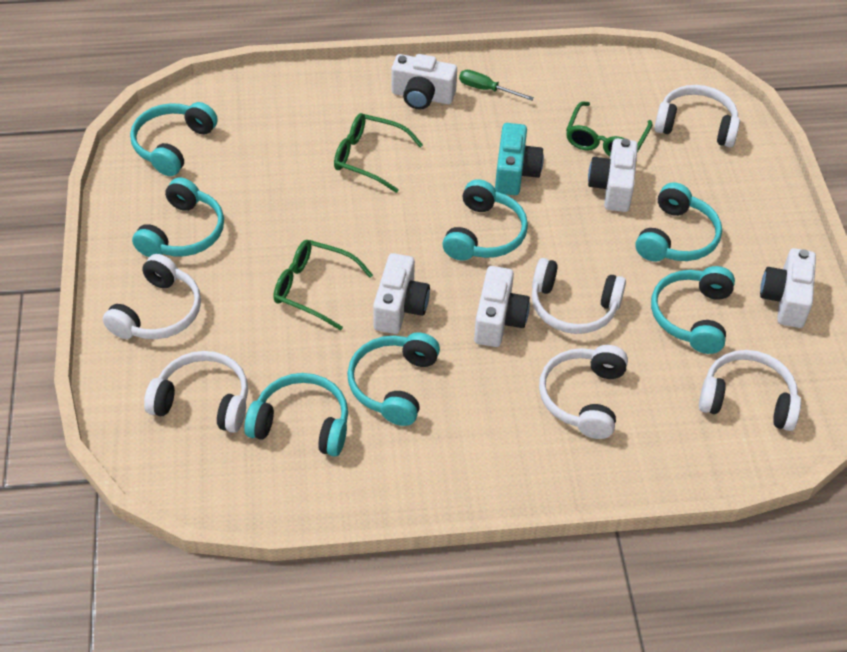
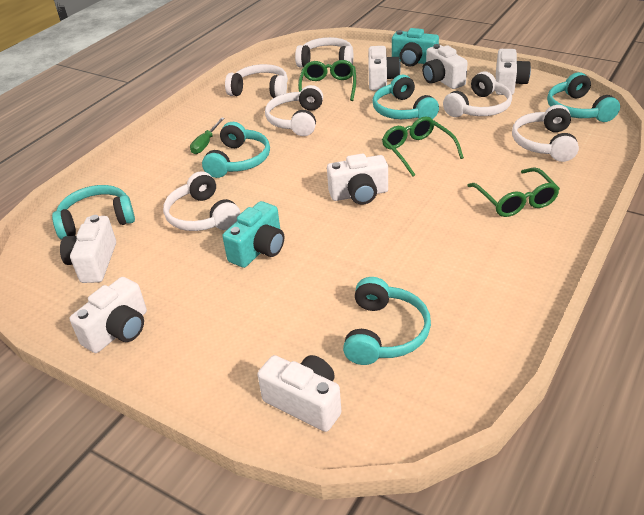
turquoise camera: [495,123,544,195] = 1 -> [222,201,284,268] [392,28,439,66] = 2
turquoise headphones: [130,102,218,176] [132,177,224,257] [244,373,348,457] [347,332,440,426] [442,179,528,261] [635,183,722,261] [651,266,735,354] = 7 -> [52,185,135,240] [202,122,270,178] [343,277,431,365] [373,75,439,119] [547,72,620,122] = 5
white camera: [373,253,430,334] [391,54,457,110] [474,266,530,347] [588,139,638,212] [760,248,816,328] = 5 -> [60,215,116,283] [70,277,147,353] [257,355,342,432] [327,154,388,205] [369,46,401,91] [422,44,468,89] [495,49,531,95] = 7

